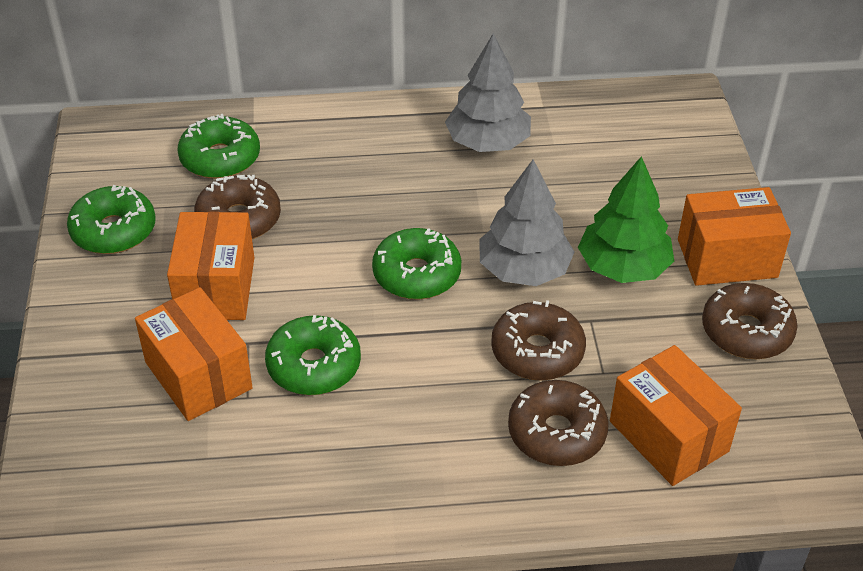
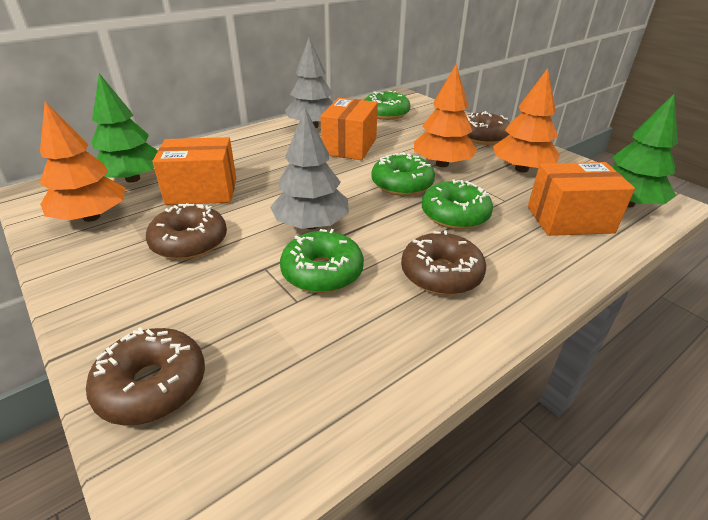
green tree: [578,156,674,283] = 1 -> [92,73,158,183] [611,94,678,207] = 2
orange box: [135,287,253,421] [167,212,254,320] [610,345,742,486] [678,187,791,286] = 4 -> [152,137,236,205] [320,98,378,160] [528,162,635,236] = 3
orange tree: none = 0 -> [40,101,126,222] [414,64,477,167] [493,68,560,172] = 3

